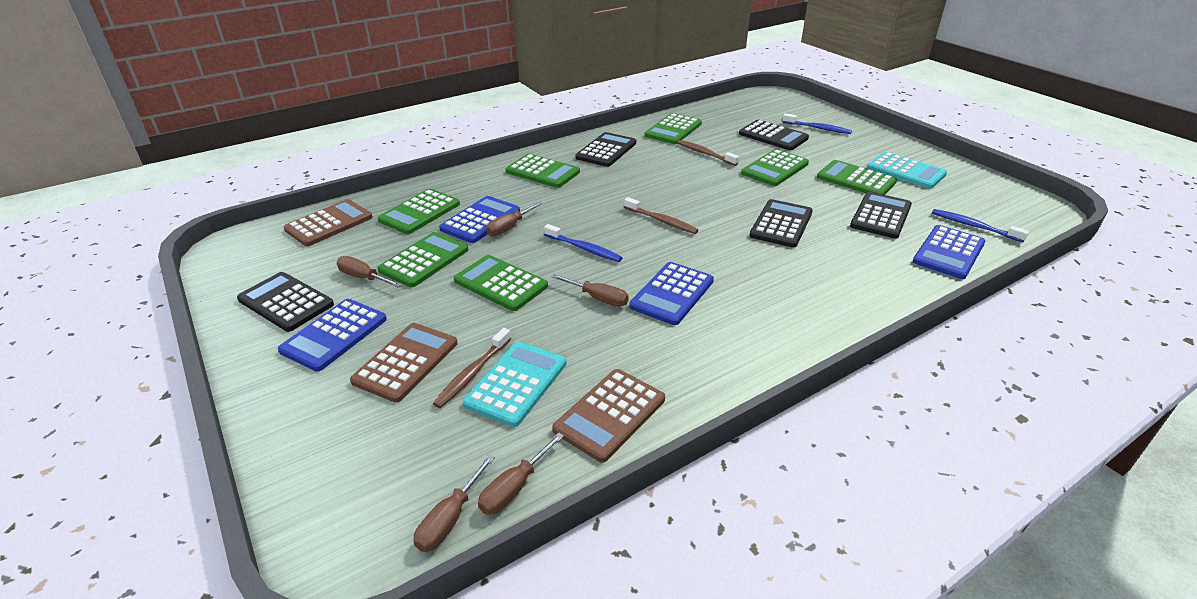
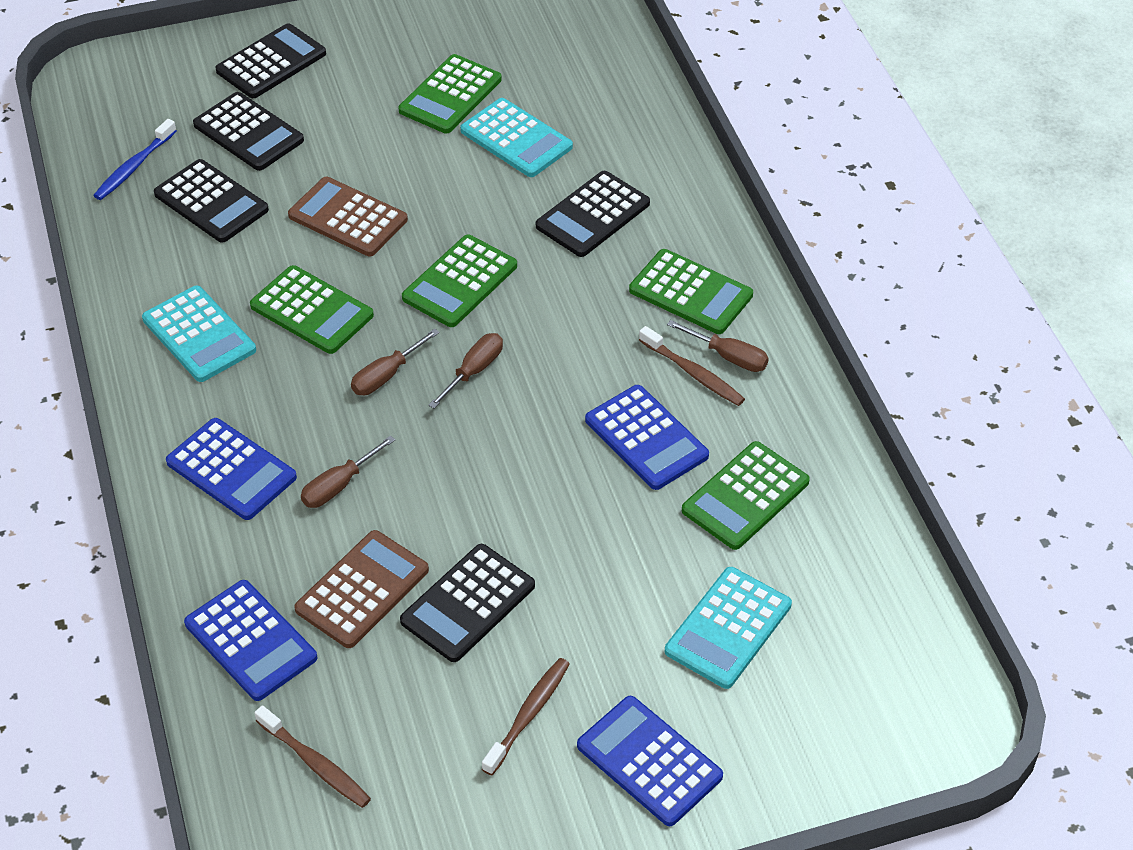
blue toothbrush: [544,224,623,262] [783,113,852,134] [932,209,1029,242] = 3 -> [93,119,177,200] = 1
brown calculator: [284,199,373,246] [350,323,458,403] [552,369,665,463] = 3 -> [288,177,408,256] [294,530,429,648] = 2
brown screwdriver: [337,256,402,287] [413,455,495,552] [478,432,564,515] [486,202,543,236] [552,274,629,307] = 5 -> [301,435,395,508] [351,329,440,395] [428,333,503,409] [667,320,769,372] = 4
green calculator: [377,232,468,287] [378,189,460,234] [454,255,548,311] [506,154,580,188] [644,113,702,144] [741,149,809,186] [817,160,897,195] = 7 -> [250,265,374,354] [398,54,502,134] [402,235,517,327] [629,249,753,334] [682,441,810,550] = 5
turquoise calculator: [463,342,567,427] [867,152,947,189] = 2 -> [142,286,256,382] [460,98,573,177] [665,567,792,689] = 3

